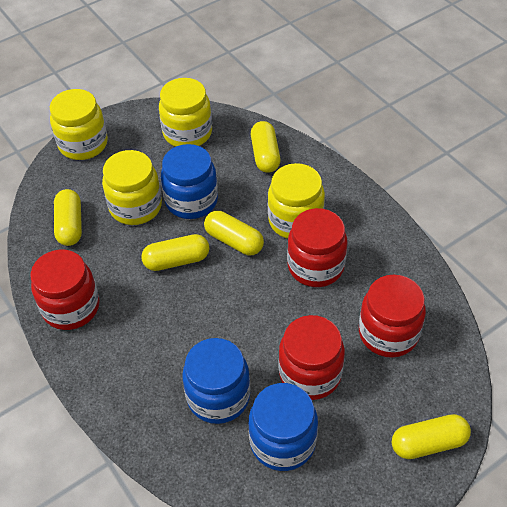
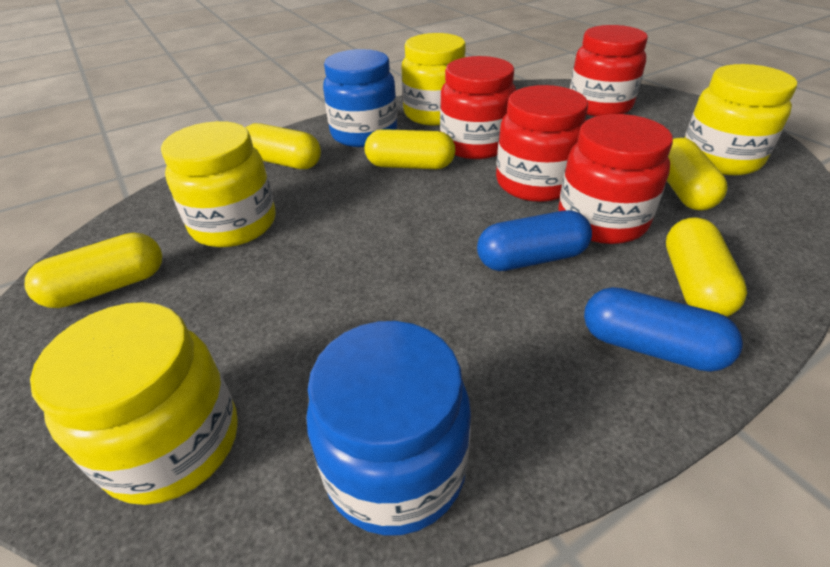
blue capsule: none = 0 -> [477,210,592,271] [584,287,743,372] = 2
blue jar: [161,144,218,219] [182,338,251,424] [248,383,318,471] = 3 -> [307,321,471,536] [323,49,397,147] = 2

